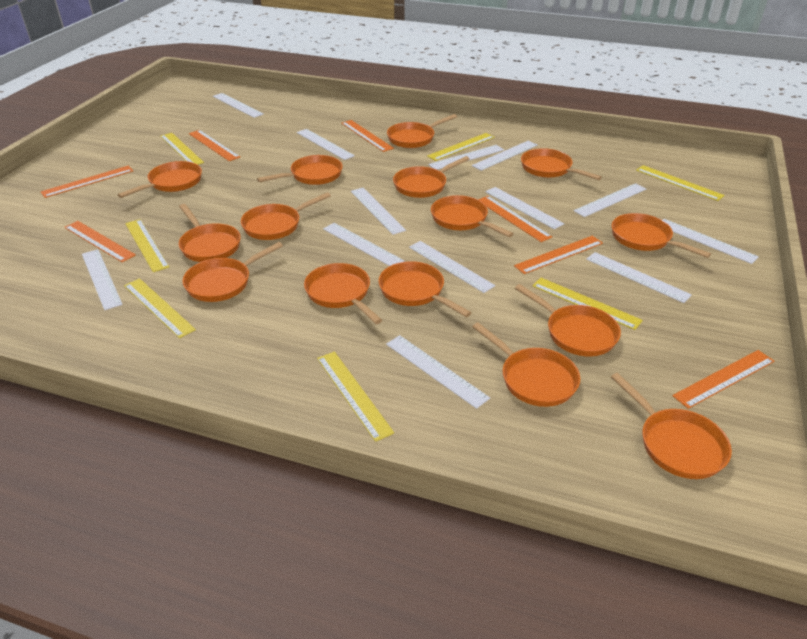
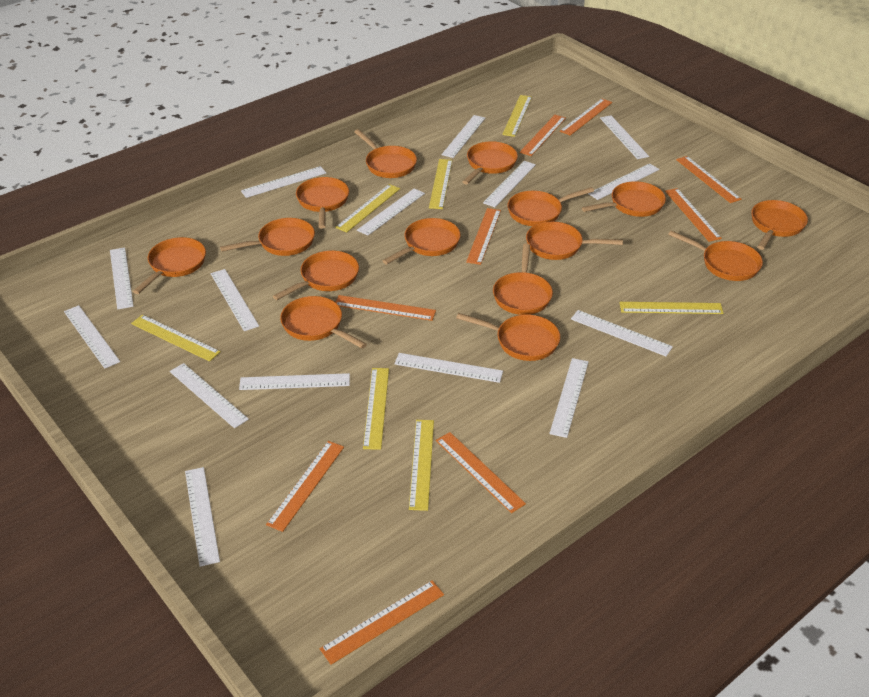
orange ruler: [41,166,133,198] [64,221,136,262] [189,130,240,161] [341,120,394,152] [478,196,552,242] [514,236,603,274] [672,350,774,409] = 7 -> [266,441,344,532] [320,581,444,665] [336,295,436,321] [436,432,526,513] [466,208,501,265] [520,115,566,156] [560,99,612,136] [665,188,722,242] [676,156,741,203] = 9
white ruler: [82,249,123,310] [213,93,264,118] [297,129,355,160] [323,223,404,266] [351,188,406,235] [386,335,490,409] [409,241,495,293] [428,145,504,170] [472,141,537,171] [485,187,564,229] [574,183,646,217] [586,252,692,303] [663,219,759,264] = 13 -> [64,305,120,369] [110,247,134,309] [170,363,249,428] [185,467,220,567] [211,269,259,331] [239,373,350,390] [241,166,326,198] [357,188,425,236] [395,353,503,383] [442,115,485,158] [483,161,536,207] [549,358,589,438] [571,310,673,356] [588,163,659,200] [600,115,649,159] = 15

